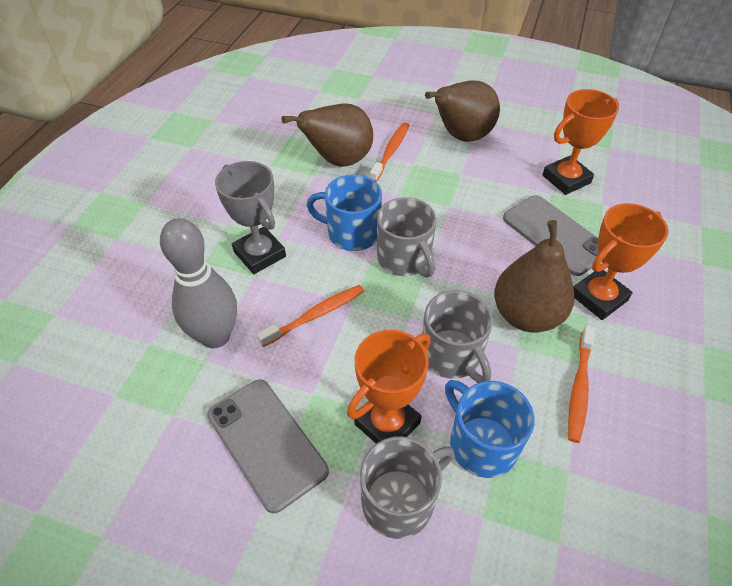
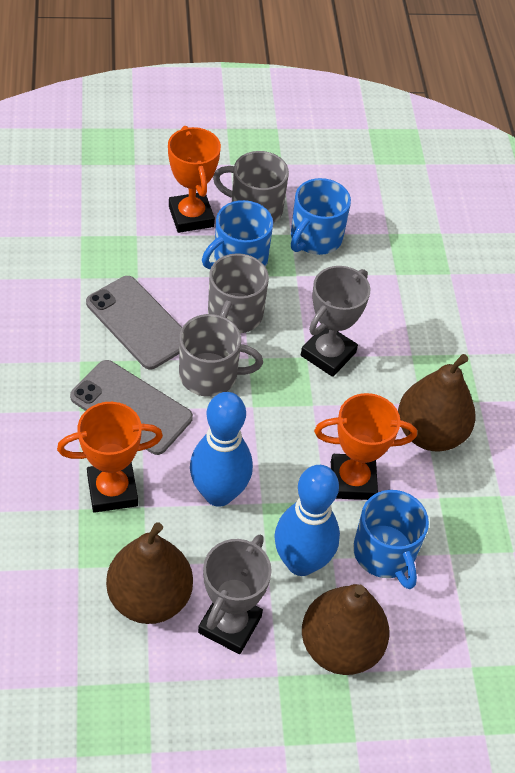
blue bowling pin: none = 0 -> [190,392,253,507] [274,465,340,576] = 2
blue mug: [306,174,382,251] [445,380,535,478] = 2 -> [202,200,273,269] [291,178,351,255] [353,490,429,589] = 3
grey bowling pin: [160,218,237,348] = 1 -> none = 0
grey trophy: [215,161,286,274] = 1 -> [198,534,272,654] [301,266,371,377] = 2
orange toothbrush: [257,285,364,347] [370,123,409,182] [568,325,595,443] = 3 -> none = 0

